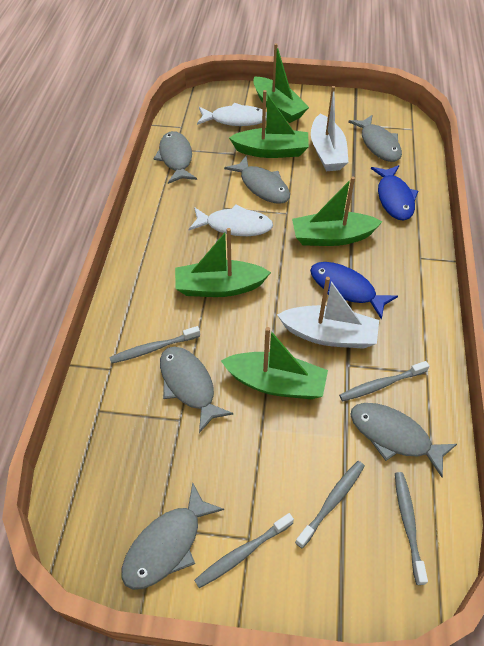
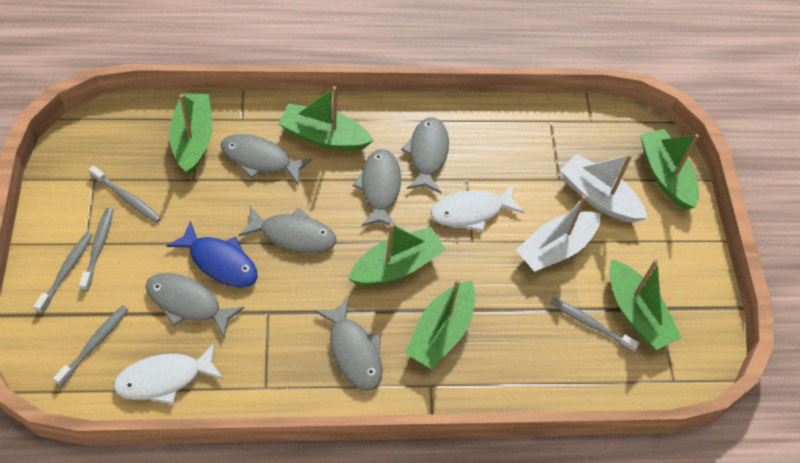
blue fish: [310,262,398,320] [371,165,418,221] = 2 -> [166,220,258,288] = 1
green boat: [175,228,271,297] [221,327,328,399] [229,90,309,158] [253,43,309,123] [292,177,382,246] = 5 -> [169,93,212,175] [279,86,374,151] [348,223,446,286] [405,279,475,369] [609,259,682,350] [640,129,699,210] = 6

